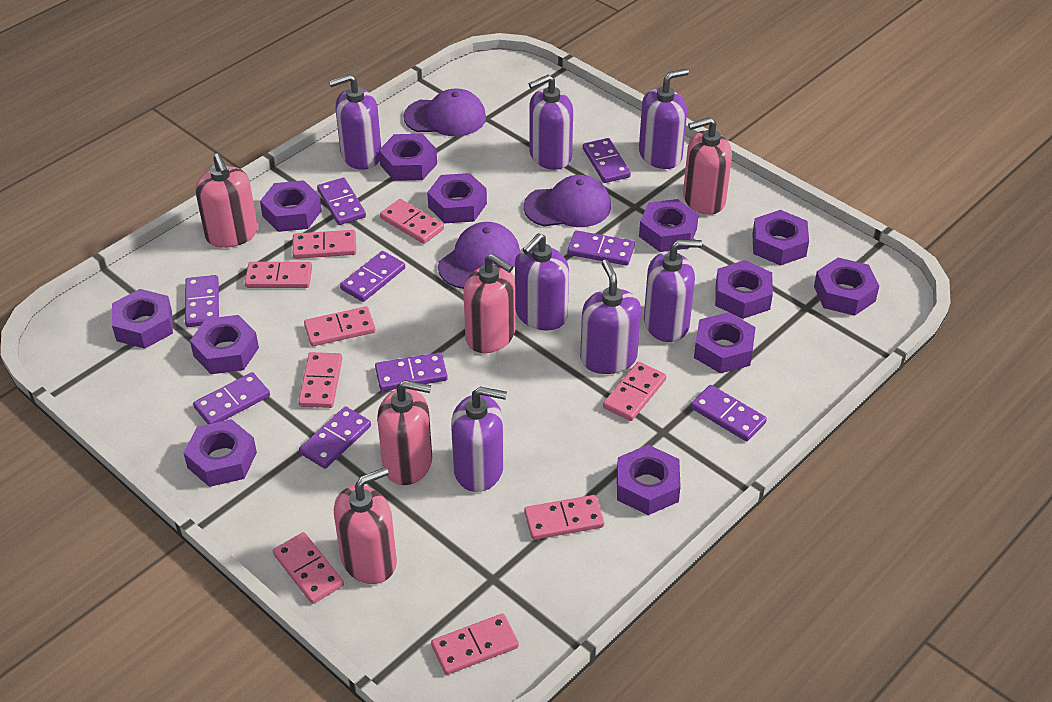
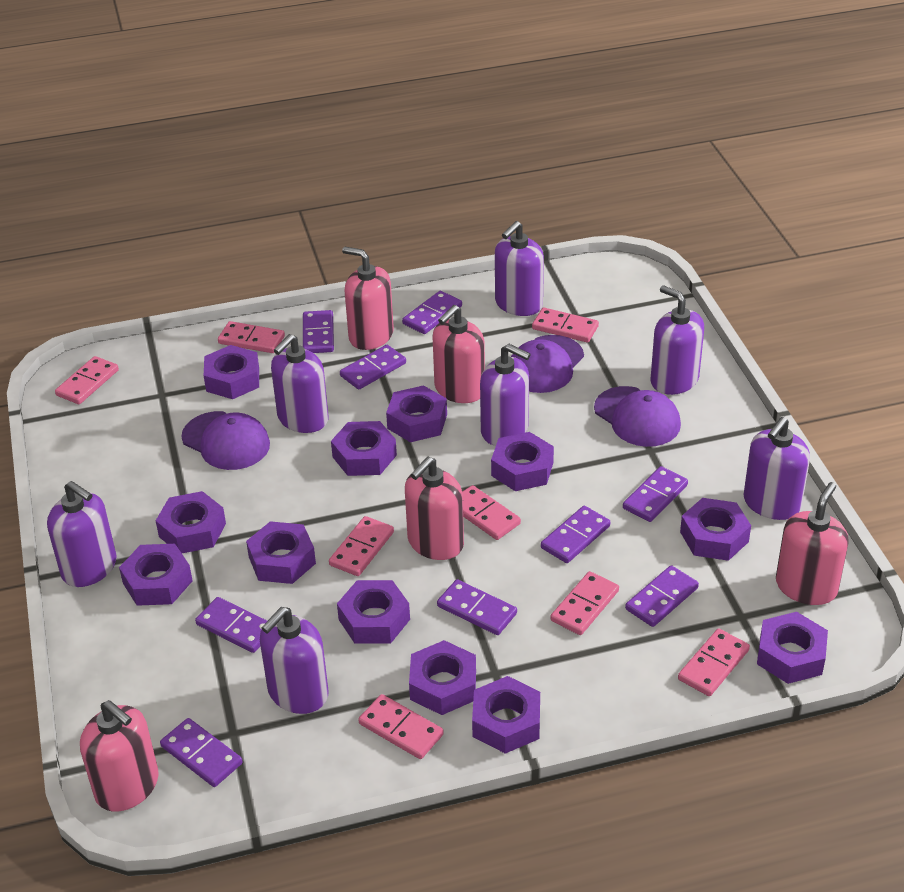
pink domino: [245,262,312,288] [273,532,344,604] [293,230,356,259] [298,352,342,408] [304,306,375,346] [380,199,444,244] [431,613,519,675] [524,495,604,540] [603,362,666,421] = 9 -> [55,356,119,404] [218,321,285,353] [329,516,394,576] [358,694,444,759] [462,485,521,540] [532,308,599,343] [550,571,619,635] [678,628,750,696] = 8

